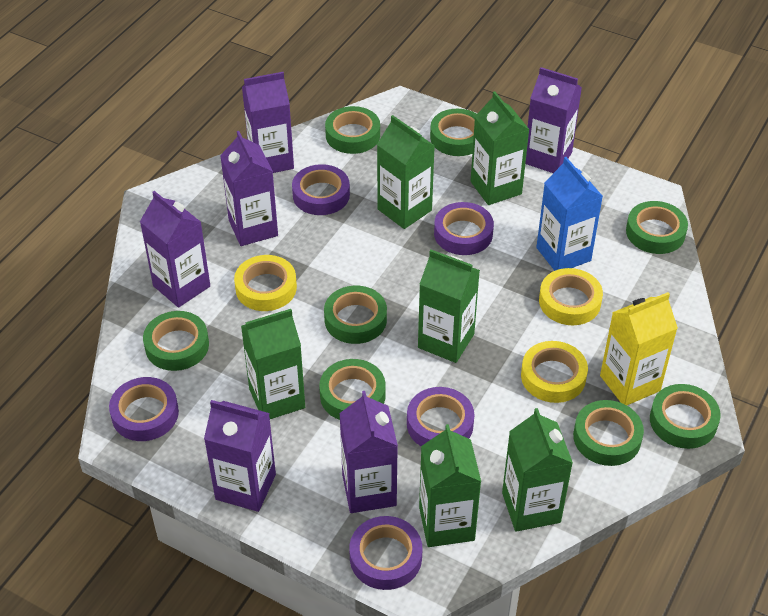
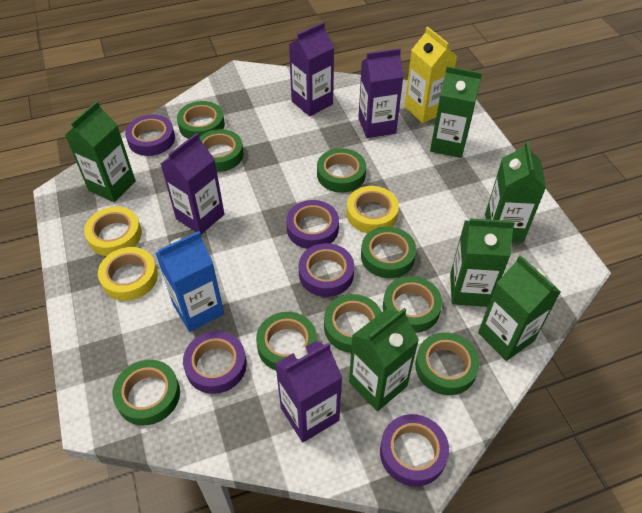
green tape: [143,311,209,371] [319,359,386,420] [324,286,387,344] [325,106,380,154] [430,109,477,156] [573,400,644,466] [626,201,688,254] [650,384,721,449] = 8 -> [112,360,180,425] [177,101,225,139] [199,129,243,172] [256,312,317,370] [317,148,366,193] [324,294,382,353] [361,226,416,278] [383,276,442,333] [415,332,480,395] = 9
purple carton: [140,191,210,308] [204,400,276,512] [220,131,278,246] [242,72,294,173] [340,391,398,513] [525,67,582,173] = 6 -> [161,133,224,234] [275,341,342,442] [289,22,334,116] [358,48,403,138] = 4

